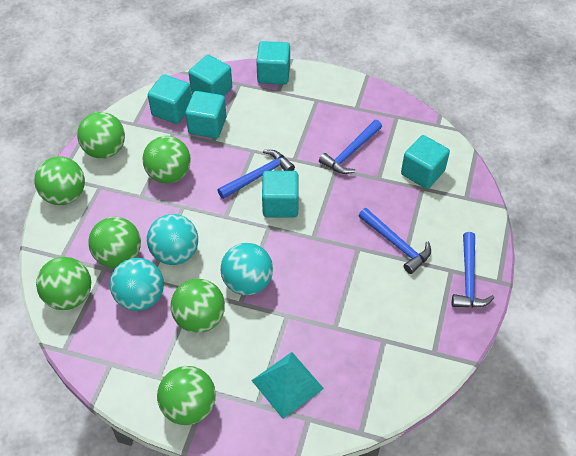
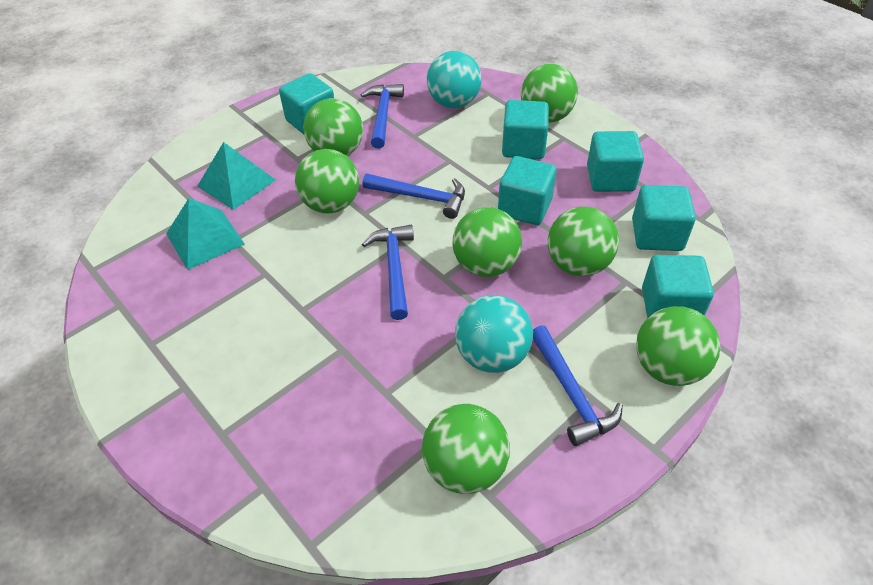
turquoise ball: [110,258,164,311] [147,214,198,265] [220,243,273,295] = 3 -> [427,51,482,108] [455,295,533,373] = 2
turquoise pyramid: [251,352,324,419] = 1 -> [166,198,245,270] [197,142,276,210] = 2

